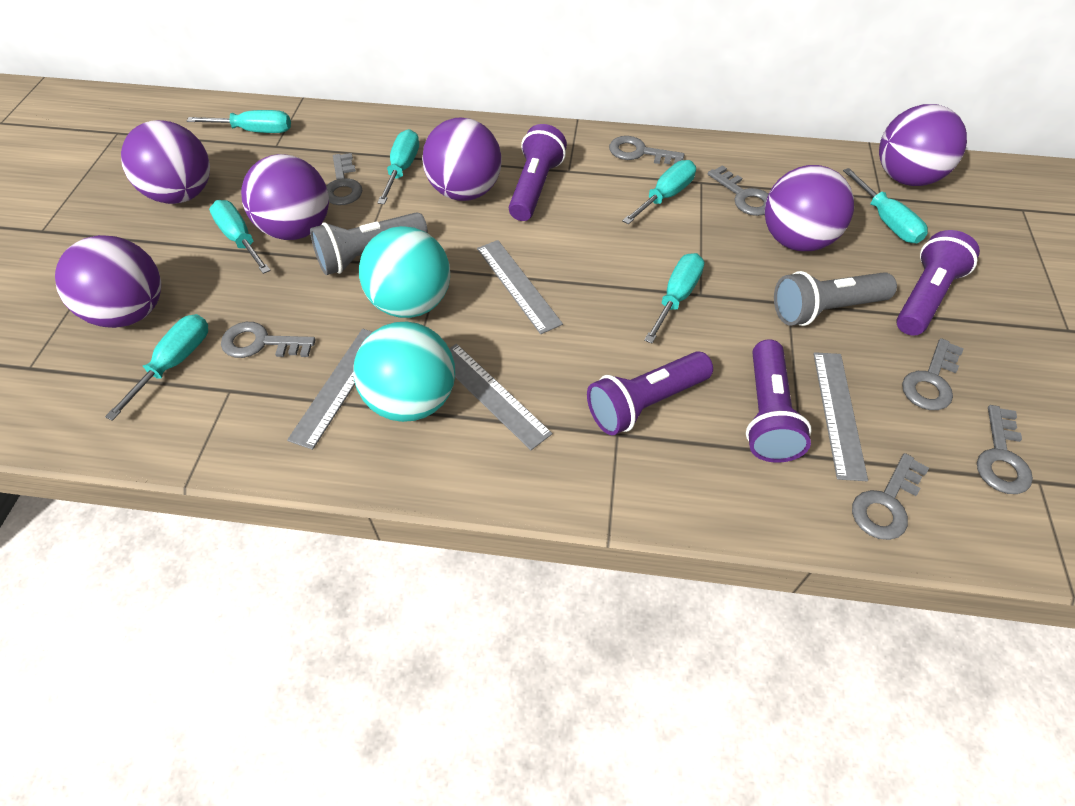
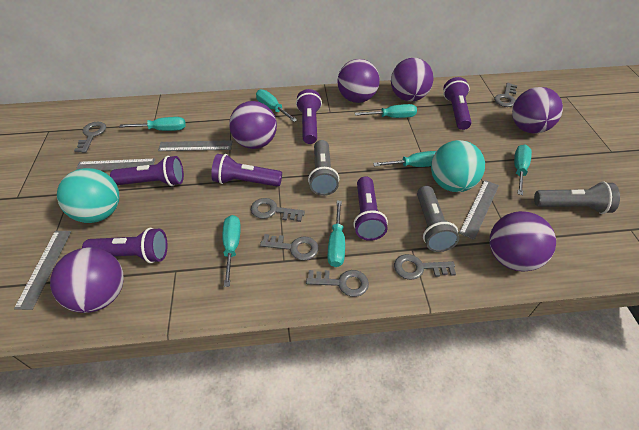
grey flashlight: [310,212,428,275] [774,271,897,326] = 2 -> [308,140,339,196] [417,186,459,252] [534,182,620,214] = 3
grey key: [221,322,316,358] [326,153,363,205] [609,136,685,164] [708,165,768,216] [852,453,929,540] [902,338,964,410] [977,405,1033,494] = 7 -> [74,122,106,153] [251,198,305,222] [260,234,319,261] [306,270,369,297] [394,254,456,280] [494,83,517,107] = 6
purple flashlight: [509,124,567,221] [587,351,713,435] [746,340,812,463] [896,230,980,336] = 4 -> [82,228,168,263] [110,156,184,186] [211,154,282,187] [296,89,322,144] [353,176,388,241] [443,77,472,130] = 6

